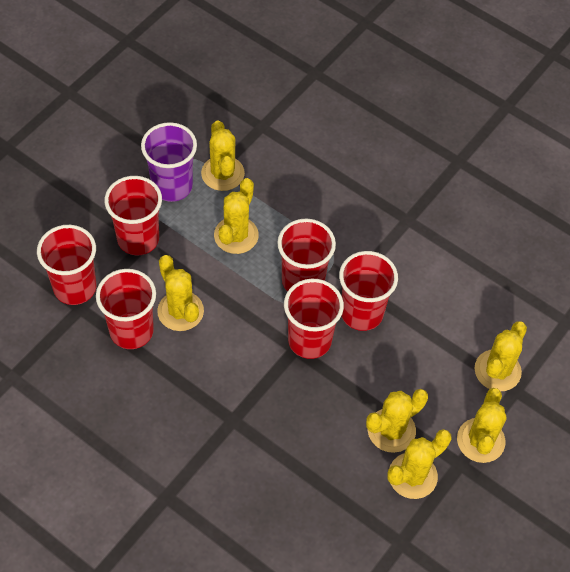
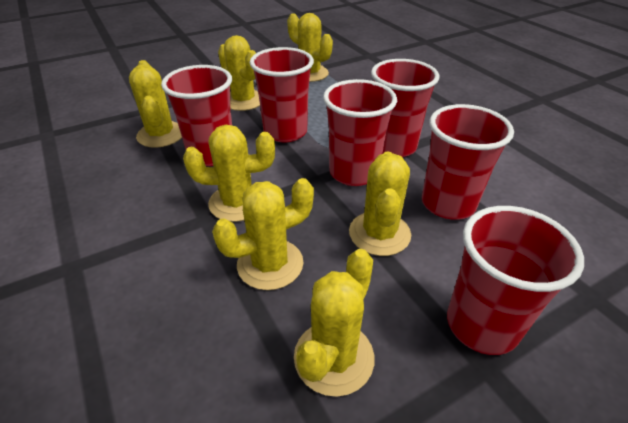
purple cup: [141,122,197,202] = 1 -> none = 0

